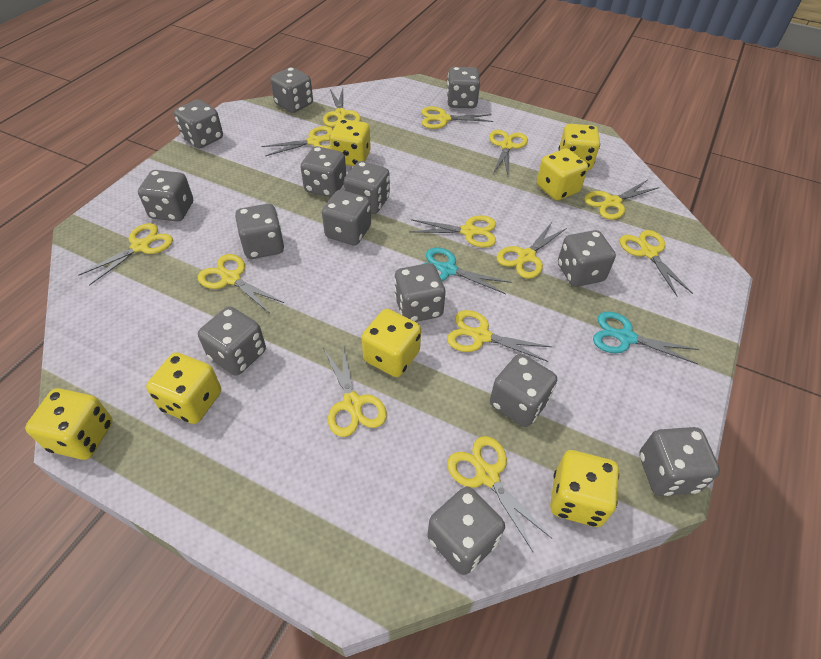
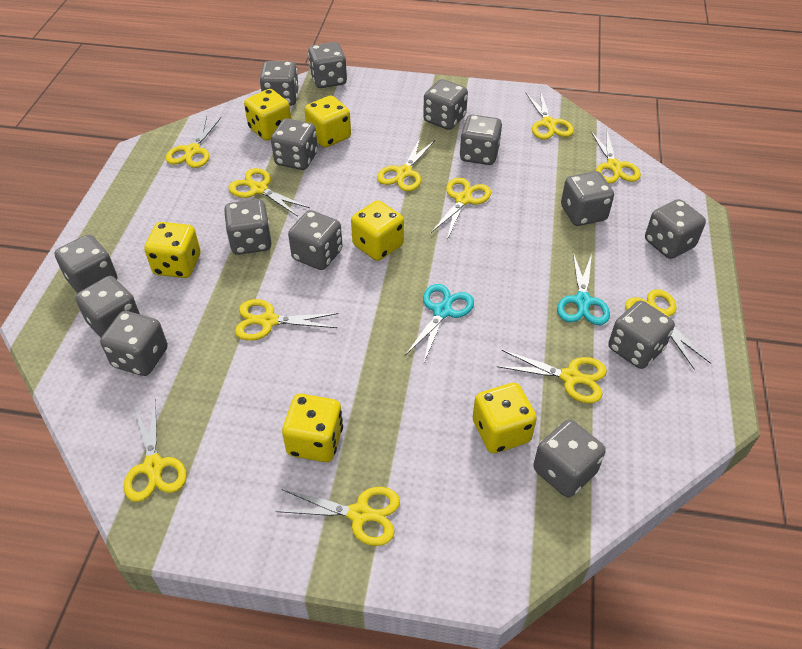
yellow dice: [25,388,113,460] [146,353,221,424] [330,119,371,166] [362,309,421,377] [537,149,588,200] [550,450,619,527] [558,124,600,170] = 7 -> [144,222,200,278] [244,89,291,141] [282,394,343,462] [305,96,351,148] [351,200,404,261] [473,383,537,453] = 6
yellow scissors: [78,223,173,285] [198,254,284,313] [261,126,333,156] [323,88,361,127] [323,345,387,437] [409,215,496,248] [421,106,493,129] [447,310,552,362] [447,436,552,552] [489,130,528,175] [497,221,567,279] [584,180,660,220] [620,230,693,297] = 13 -> [123,399,187,502] [166,116,221,168] [228,168,310,217] [235,299,339,341] [276,487,400,546] [377,138,435,191] [431,178,491,239] [497,350,607,403] [526,90,574,140] [591,129,641,184] [625,289,711,369] = 11

